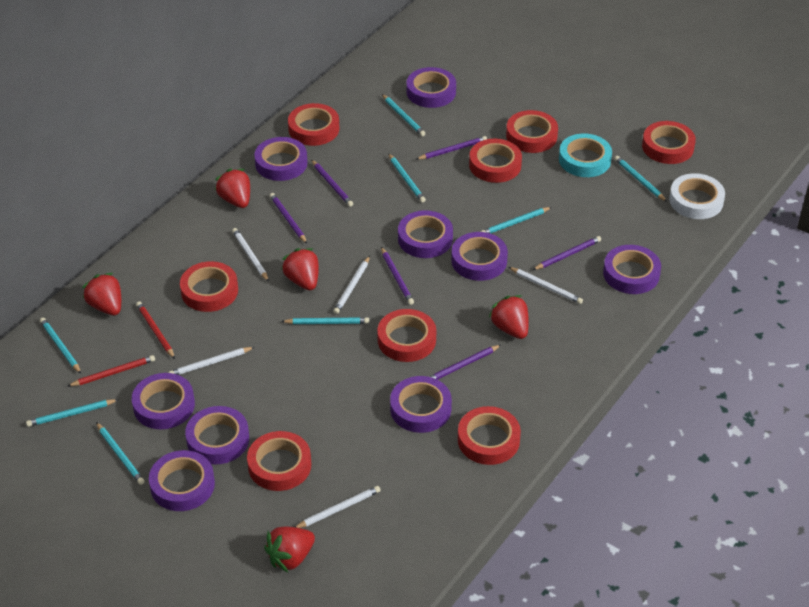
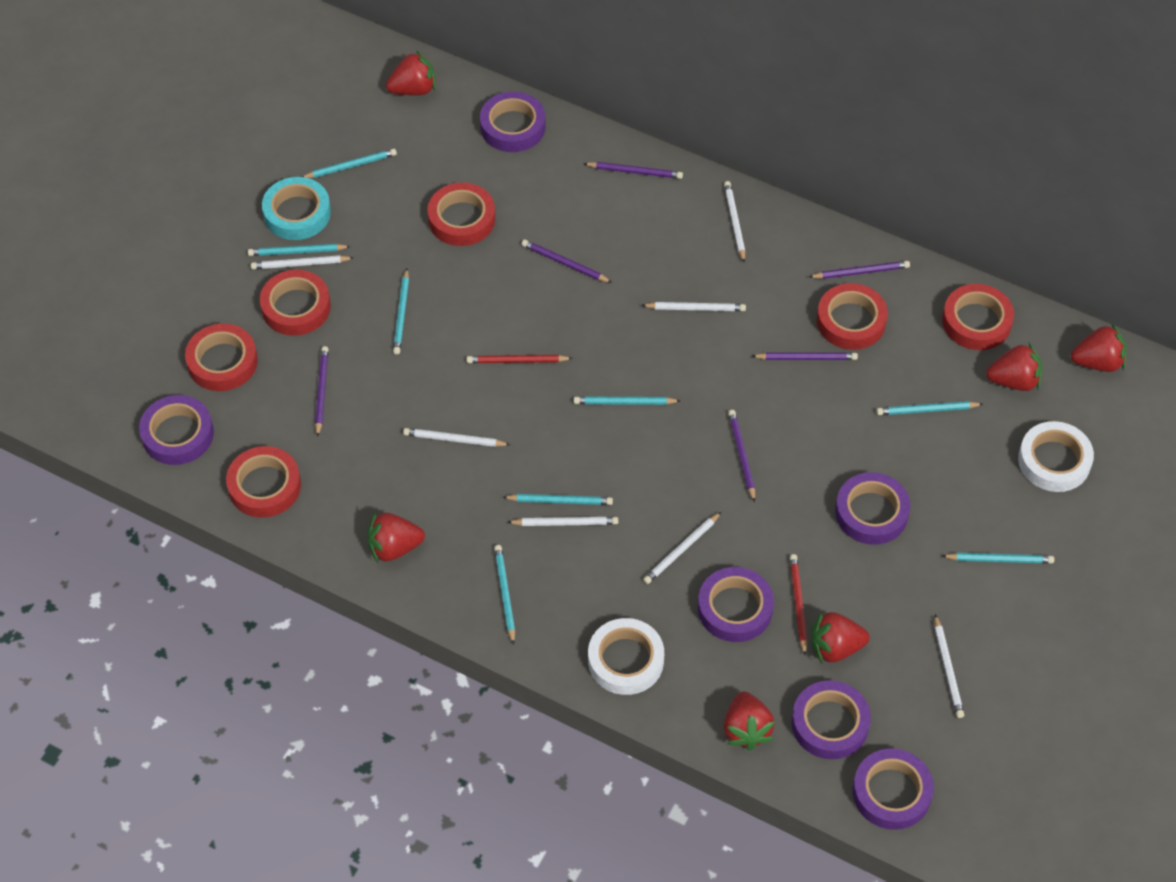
purple tape: [132,373,195,429] [149,450,215,511] [185,406,249,464] [254,137,308,181] [390,376,452,433] [398,210,453,258] [407,67,456,108] [451,232,508,281] [603,245,661,294] = 9 -> [139,395,214,465] [480,91,546,152] [698,567,774,642] [792,680,871,759] [835,472,910,545] [853,749,934,830] = 6
red strawberry: [82,273,121,316] [215,169,250,208] [264,527,315,573] [281,248,319,290] [488,295,529,339] = 5 -> [367,512,425,563] [386,50,436,96] [723,691,775,750] [811,610,870,663] [986,343,1042,391] [1071,324,1127,372] = 6
red tape: [180,261,238,312] [247,431,311,491] [288,103,339,146] [377,309,436,362] [458,406,521,465] [469,139,522,183] [506,110,558,153] [642,121,696,164] = 8 -> [185,324,258,391] [226,446,301,518] [260,270,331,336] [428,183,495,246] [817,283,888,350] [942,284,1014,350] = 6
white pencil: [169,347,254,375] [232,228,269,282] [295,486,381,528] [333,256,370,314] [508,267,583,304] = 5 -> [251,255,353,269] [403,428,510,447] [507,517,618,526] [641,302,746,311] [643,512,721,584] [724,181,745,262] [935,614,964,718] = 7
white tape: [669,173,725,219] = 1 -> [588,618,664,695] [1018,421,1094,492] = 2

